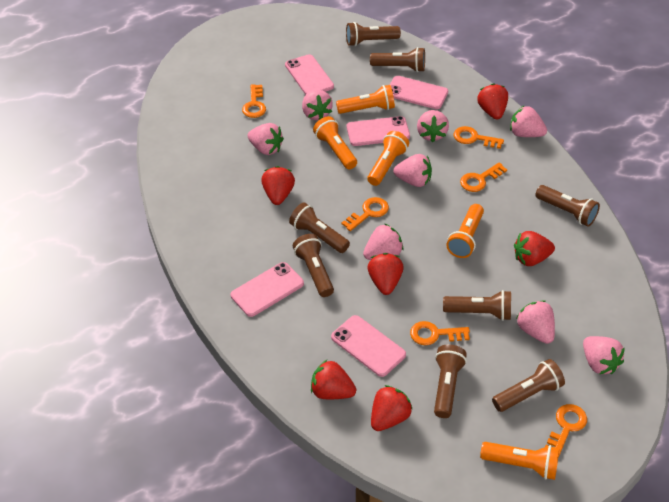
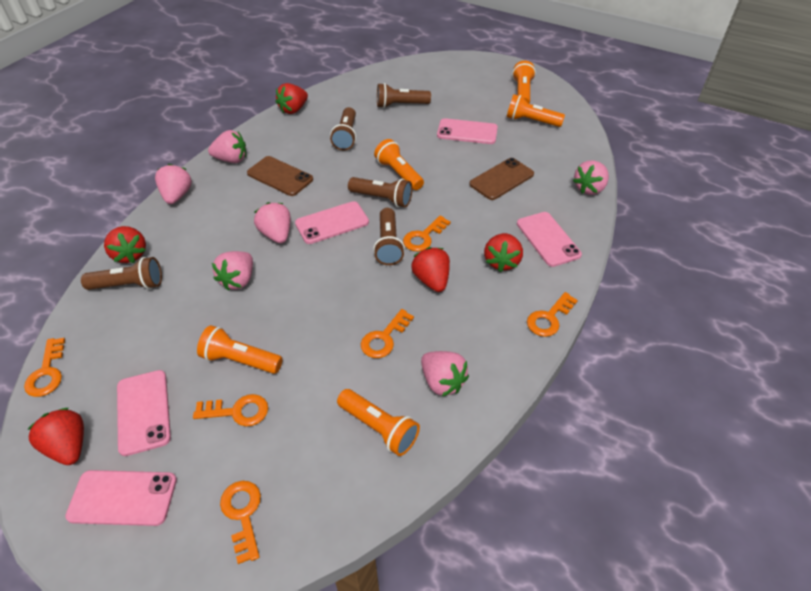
brown flashlight: [289,202,350,253] [293,234,334,297] [346,22,401,46] [370,47,425,72] [434,345,467,418] [443,290,511,321] [492,359,565,412] [536,185,600,227] = 8 -> [81,257,162,290] [330,107,356,150] [348,177,412,207] [373,208,405,265] [377,83,431,108] = 5
brown phone: none = 0 -> [247,156,313,196] [469,158,534,200] = 2
pink strawberry: [248,123,284,155] [302,90,333,120] [363,223,404,260] [393,154,432,187] [417,110,449,142] [510,106,547,137] [516,300,555,344] [583,336,625,374] = 8 -> [155,164,192,204] [208,130,246,163] [212,251,253,291] [254,202,291,243] [421,351,469,396] [573,160,609,195] = 6
red strawberry: [261,166,295,205] [311,360,356,399] [367,253,404,295] [371,385,413,431] [477,83,508,119] [514,231,555,266] = 6 -> [27,408,84,465] [104,226,146,263] [276,83,308,114] [411,247,450,292] [484,233,523,272] = 5

